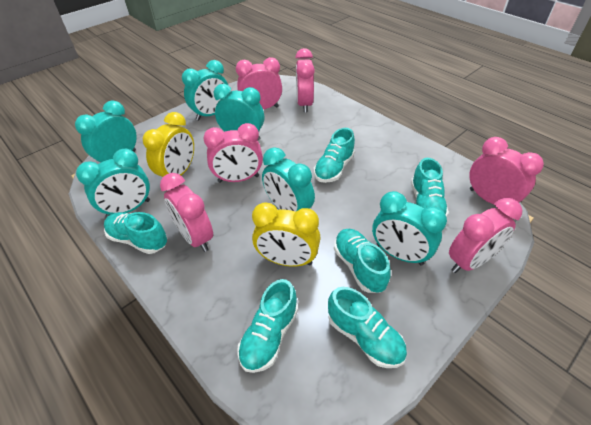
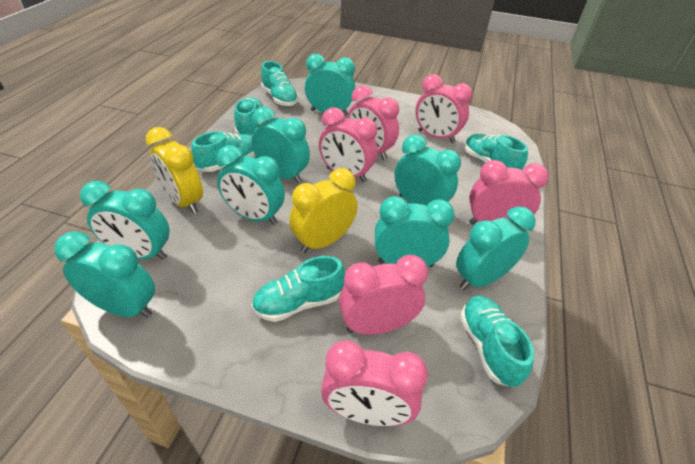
turquoise clock: [75,100,137,163] [76,149,150,218] [182,60,228,121] [214,84,264,140] [262,147,315,212] [372,191,447,265] = 6 -> [54,231,155,318] [80,181,170,260] [216,145,285,225] [252,107,310,183] [305,54,355,116] [375,196,454,267] [394,135,461,206] [456,206,536,290] = 8

